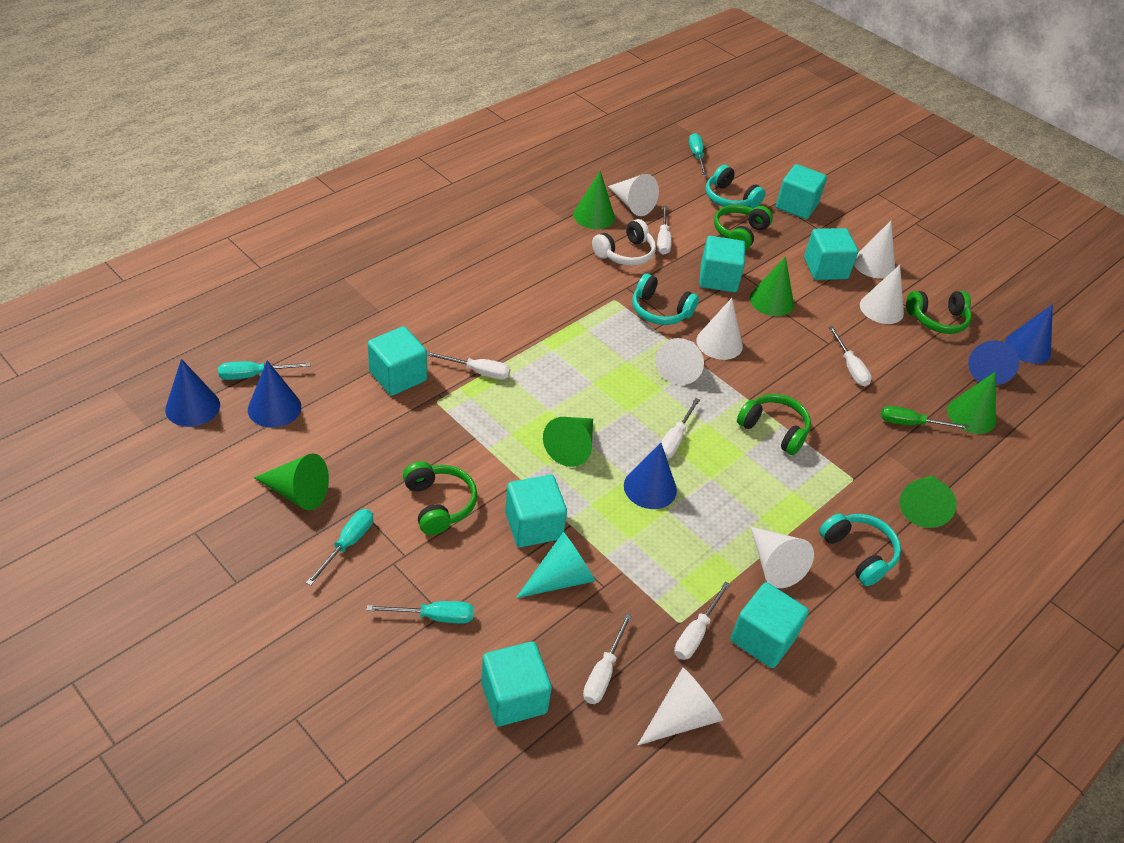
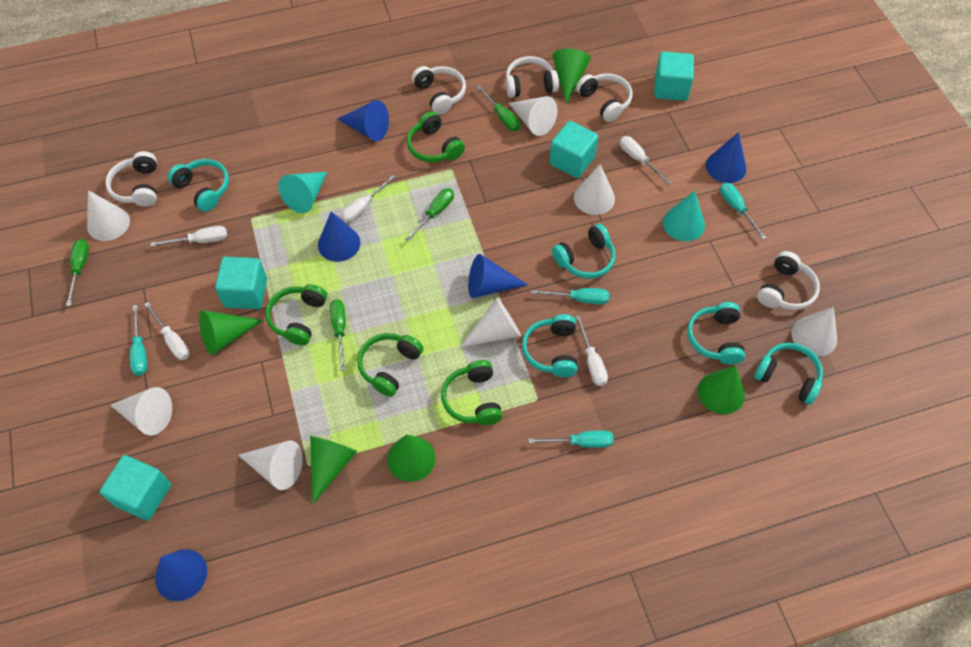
green cone: [254,453,329,510] [543,417,593,467] [573,171,615,229] [750,256,794,316] [899,475,957,528] [947,372,996,434] = 6 -> [199,310,264,355] [310,436,357,505] [387,435,436,482] [552,49,591,104] [698,366,745,414] = 5
green screwdriver: [881,406,969,429] = 1 -> [66,239,89,306] [330,299,346,371] [406,188,454,241] [476,85,520,131] = 4
turquoise cone: [516,532,595,598] = 1 -> [278,172,327,213] [663,191,705,241] = 2
turquoise cube: [368,326,427,396] [481,641,552,726] [505,475,567,547] [699,236,745,292] [731,582,809,668] [776,164,827,219] [804,228,858,280] = 7 -> [100,455,171,521] [215,257,267,309] [549,121,599,178] [654,51,694,101] = 4
turquoise headphones: [632,273,699,325] [706,165,766,209] [819,513,901,586] = 3 -> [168,159,229,212] [522,314,578,377] [552,224,616,279] [687,302,745,365] [754,343,823,405] = 5
white headphones: [592,219,656,266] = 1 -> [105,151,157,206] [412,66,466,115] [506,56,559,98] [576,73,633,122] [757,251,820,310] = 5
white screwdriver: [427,351,511,380] [583,613,632,704] [657,206,672,255] [661,398,700,459] [674,581,730,660] [829,326,872,386] = 6 -> [144,302,190,360] [151,226,227,247] [341,174,396,223] [575,315,608,386] [620,136,672,185] = 5

